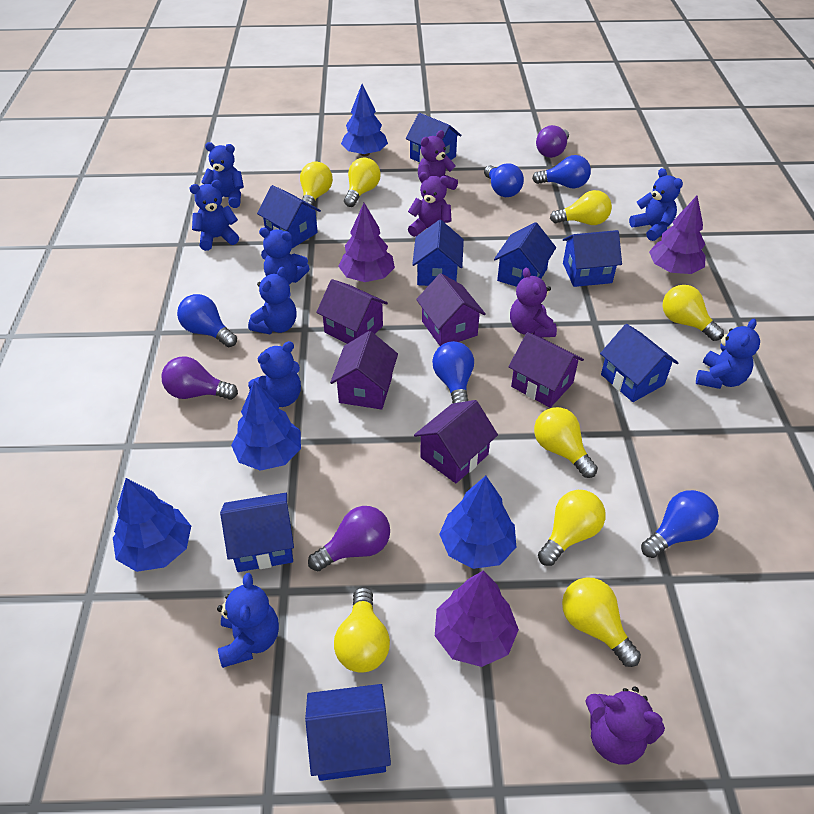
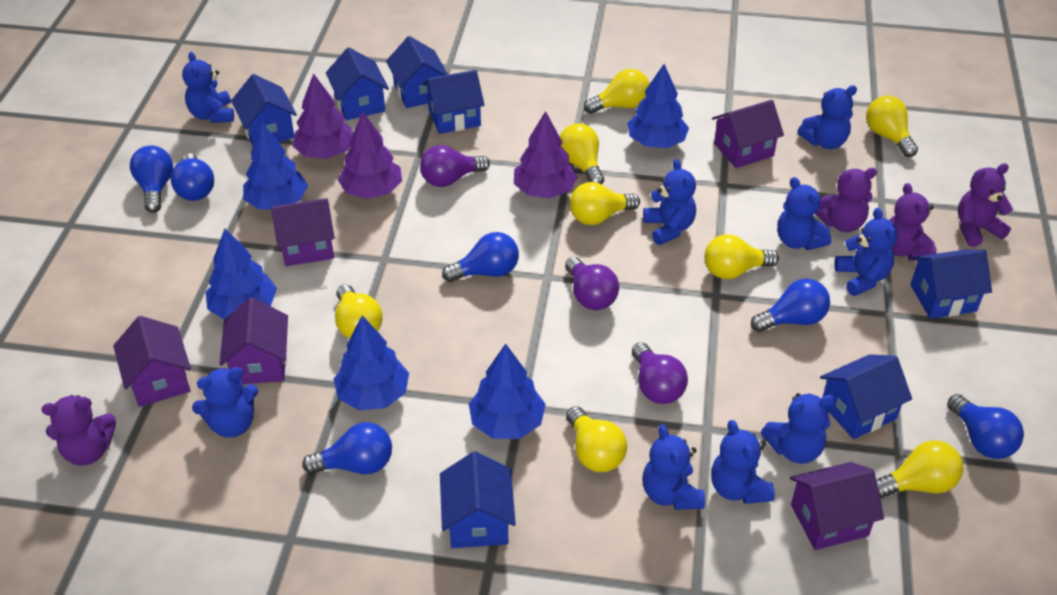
blue house: [220,493,294,572] [257,185,321,248] [305,684,391,781] [406,113,462,162] [412,220,464,286] [494,222,556,287] [563,230,622,287] [600,324,678,402] = 8 -> [231,74,297,146] [326,47,389,120] [386,36,448,108] [423,70,485,134] [440,451,516,548] [820,354,912,439] [910,250,992,319] = 7
blue light bulb: [177,294,237,347] [432,341,474,403] [484,163,524,197] [532,155,591,188] [641,490,719,558] = 5 -> [130,145,173,213] [171,153,214,201] [302,422,392,474] [442,232,519,282] [751,278,830,332] [947,394,1024,459] = 6
blue teddy bear: [190,180,239,251] [201,142,244,208] [217,573,279,668] [248,267,297,334] [248,341,301,407] [259,228,310,284] [629,168,683,241] [696,319,760,389] = 8 -> [182,52,234,123] [192,367,258,438] [642,425,705,510] [643,159,696,245] [711,420,775,504] [761,393,835,464] [777,177,831,250] [797,85,857,149] [834,208,897,296] = 9
blue tree: [113,478,191,572] [231,380,301,471] [341,84,388,156] [439,476,516,569] = 4 -> [206,229,277,319] [243,123,308,209] [334,315,409,410] [469,344,546,439] [628,64,689,148] = 5

